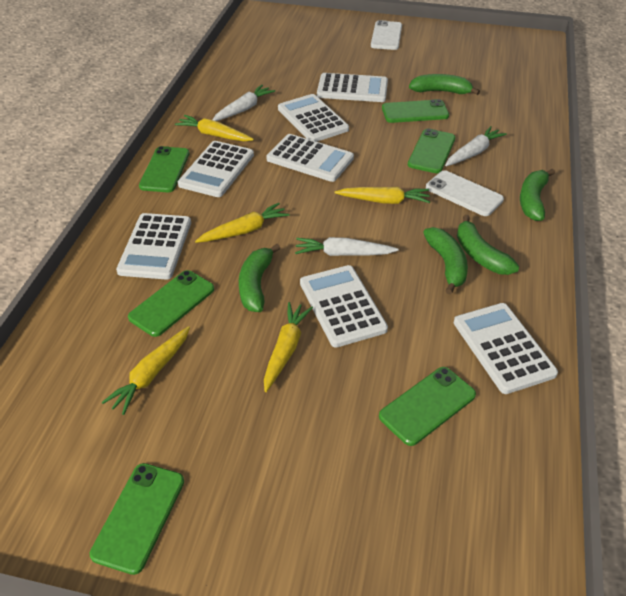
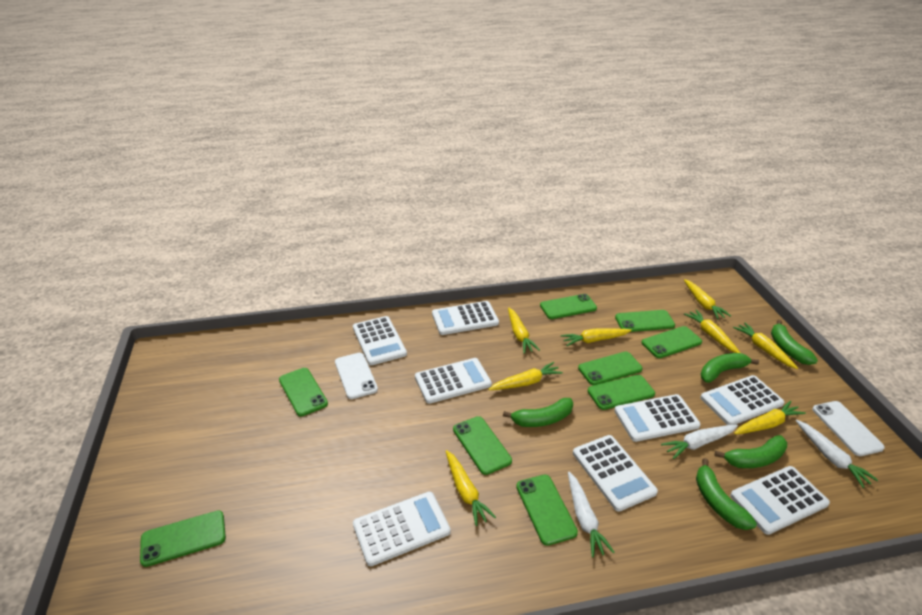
green phone: [90,463,184,575] [128,270,214,337] [139,146,189,192] [379,367,476,446] [382,99,449,123] [408,128,456,173] = 6 -> [140,510,226,567] [279,368,328,416] [453,416,512,475] [516,475,578,546] [540,294,597,319] [578,352,643,385] [588,375,655,410] [615,310,675,332] [641,326,702,358] = 9
white calculator: [116,213,191,280] [178,141,254,197] [266,134,354,182] [278,94,349,142] [300,265,388,347] [317,73,388,102] [454,303,558,394] = 7 -> [353,316,407,365] [353,492,450,566] [415,358,492,404] [432,301,499,335] [573,435,658,512] [614,394,701,442] [700,375,784,425] [730,466,830,535] = 8
yellow carrot: [101,326,190,415] [175,115,254,142] [195,203,290,243] [264,302,313,392] [335,187,430,204] = 5 -> [446,450,496,526] [488,362,563,390] [508,307,540,354] [561,329,632,346] [684,279,731,319] [684,310,740,353] [733,323,798,369] [734,401,806,435] = 8

